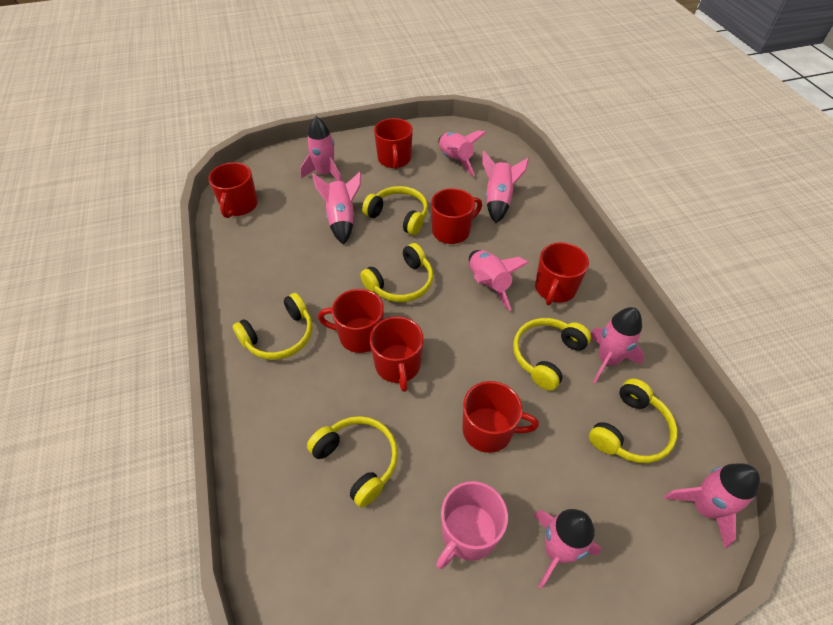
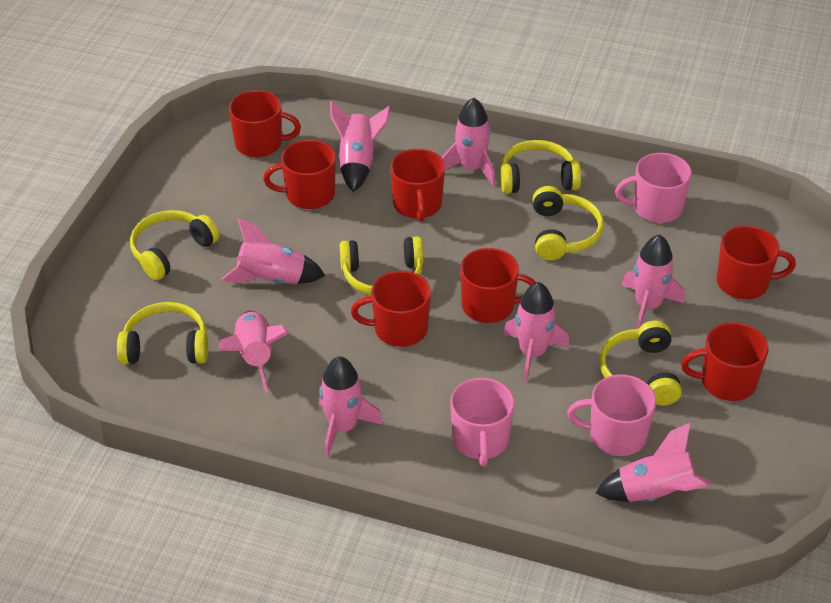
pink mug: [436,481,508,569] = 1 -> [450,378,515,467] [567,375,656,456] [615,153,692,223] = 3

